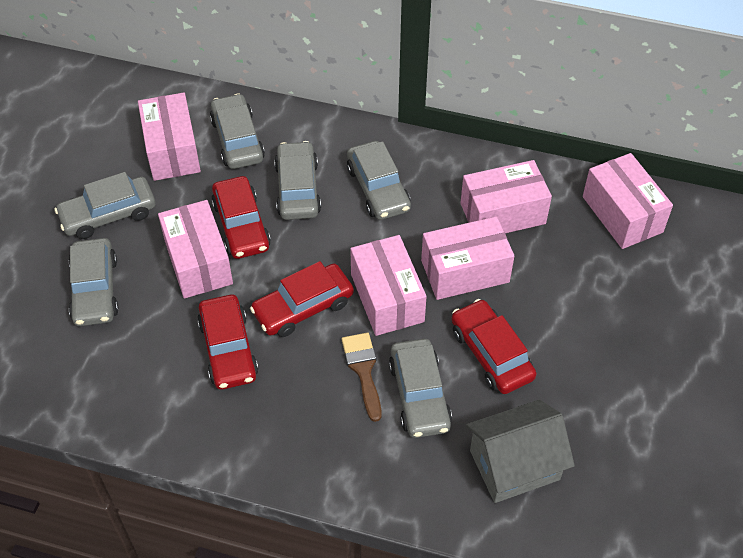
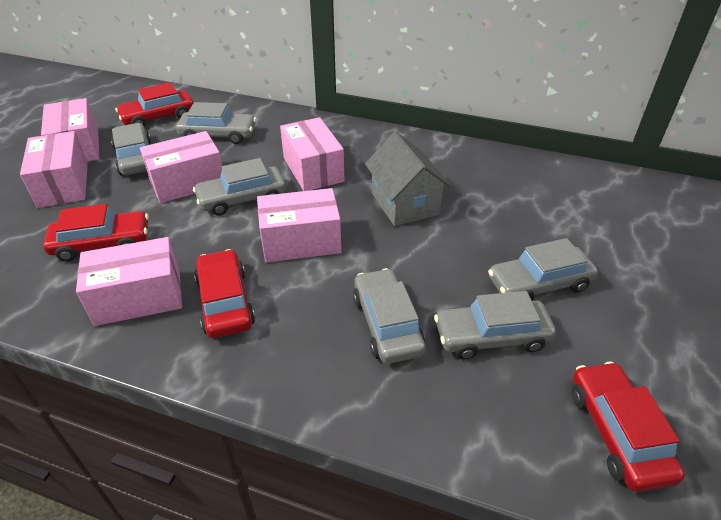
brown brush: [342,333,382,422] = 1 -> none = 0

